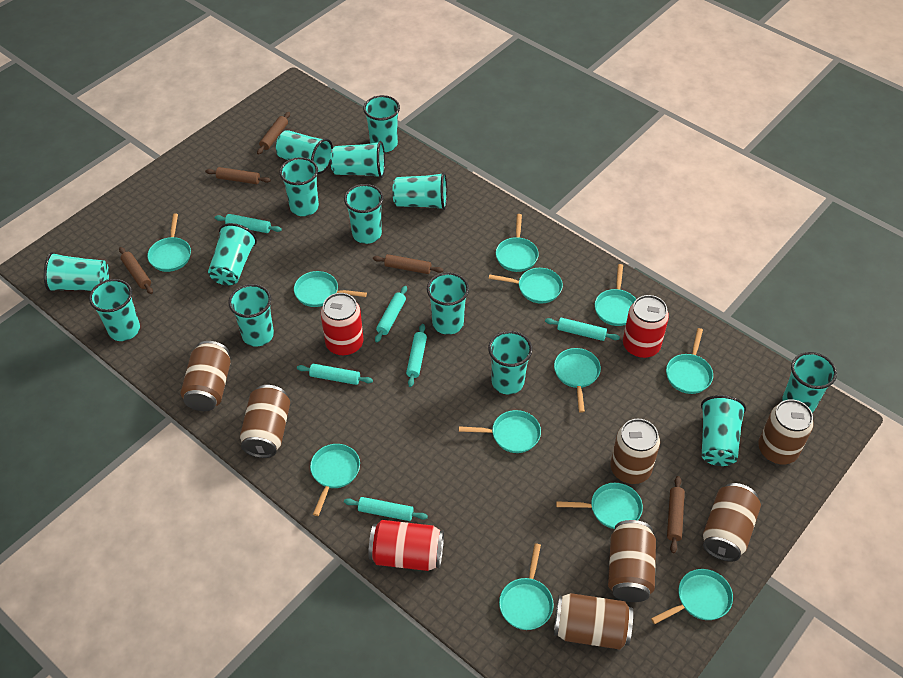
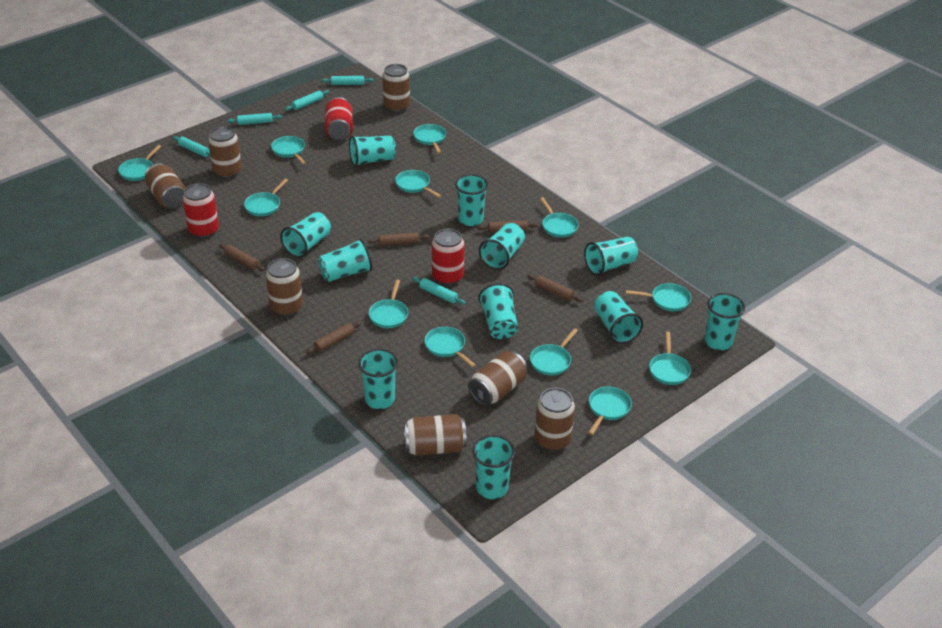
turquoise cup: [44,252,109,292] [89,279,140,341] [208,223,257,285] [228,284,274,347] [276,130,333,174] [279,157,319,216] [330,141,385,178] [344,184,384,244] [363,95,400,152] [392,172,447,210] [427,272,469,335] [488,331,532,394] [701,395,746,466] [782,352,837,413] = 14 -> [280,212,331,258] [318,239,372,282] [349,136,396,167] [358,349,398,409] [455,174,488,226] [472,435,515,499] [478,283,518,339] [479,223,525,270] [584,237,638,276] [594,291,643,344] [704,293,745,350] = 11
turquoise rolling pin: [215,214,282,233] [297,364,373,385] [344,497,428,521] [375,286,407,342] [406,324,427,387] [545,318,620,341] = 6 -> [173,136,210,157] [227,113,282,125] [285,90,329,111] [322,76,374,85] [412,277,466,305] = 5

